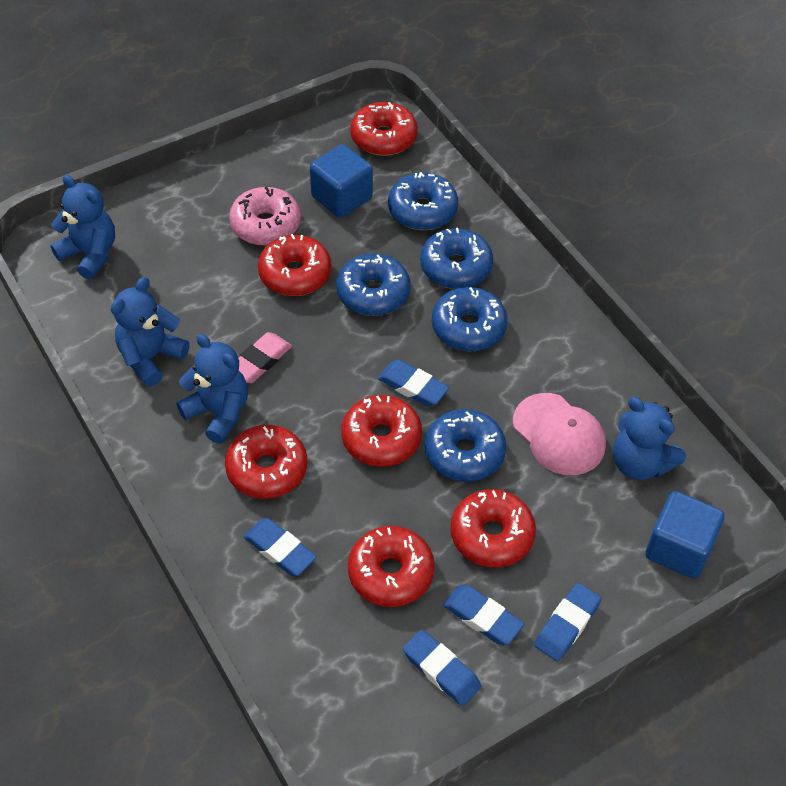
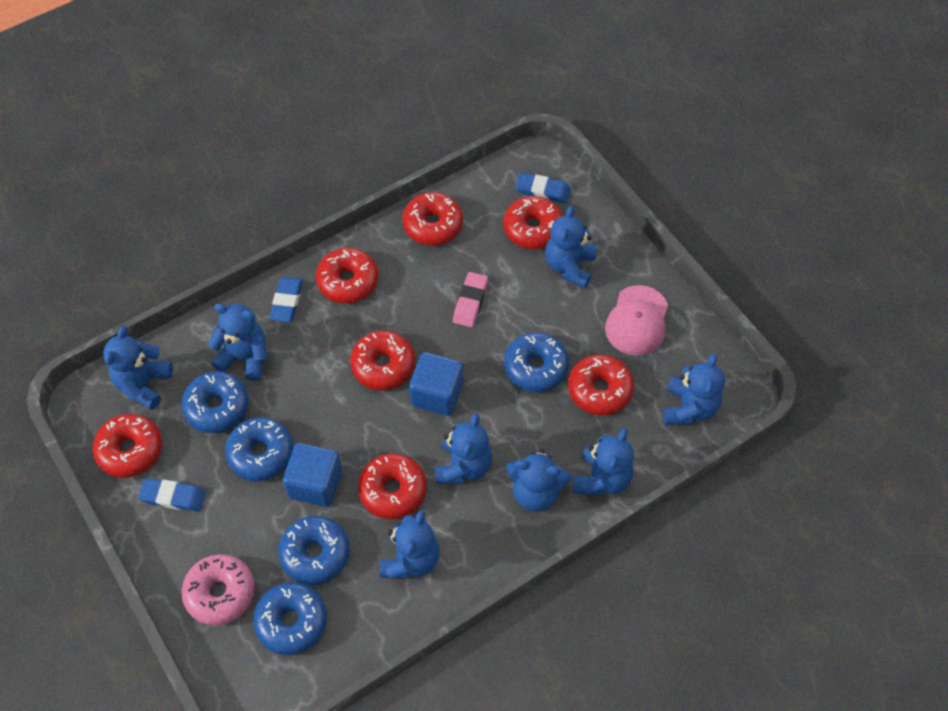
blue eraser: [244,518,317,576] [378,360,449,407] [403,630,482,706] [443,585,524,645] [534,583,602,662] = 5 -> [138,478,206,512] [269,277,303,322] [515,173,571,203] = 3
blue teddy bear: [50,175,115,280] [111,277,189,386] [176,334,248,444] [613,397,686,480] = 4 -> [103,326,173,410] [208,303,267,381] [380,510,440,579] [435,413,492,484] [506,449,571,512] [545,206,596,289] [573,428,634,496] [663,353,725,425] = 8
red donut: [225,425,307,499] [258,234,331,296] [341,395,422,467] [348,526,435,607] [350,102,418,156] [451,489,536,568] = 6 -> [93,414,162,478] [316,248,378,304] [350,331,415,390] [358,453,427,519] [403,192,463,245] [503,196,563,249] [568,354,634,415] = 7

